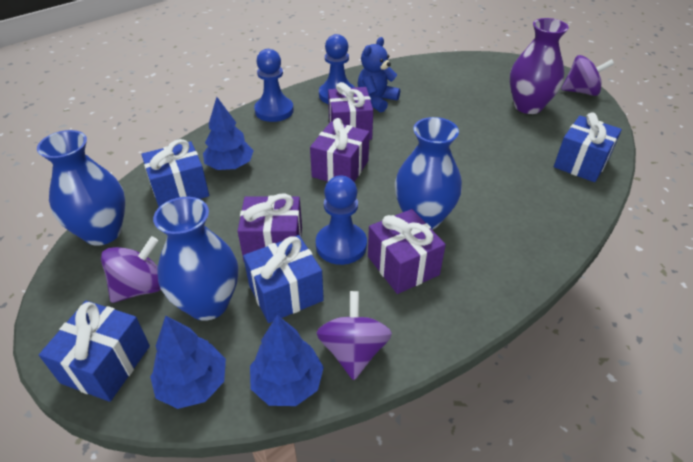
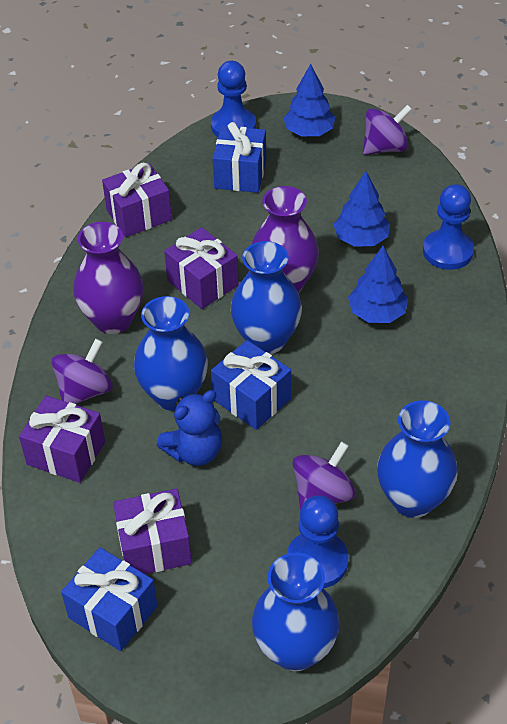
blue gift: [39,301,150,402] [141,139,209,207] [243,235,324,323] [554,112,622,182] = 4 -> [61,547,158,651] [211,340,291,430] [212,122,266,193] = 3
blue vase: [37,130,125,246] [153,197,238,321] [395,117,462,230] = 3 -> [134,296,208,411] [231,241,302,354] [252,553,340,671] [377,400,458,518] = 4
purple vase: [510,18,569,114] = 1 -> [73,222,144,334] [252,186,319,293] = 2

